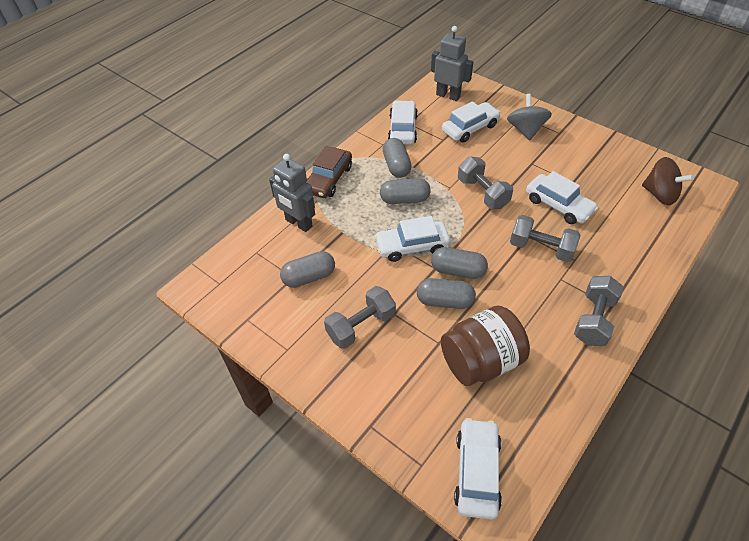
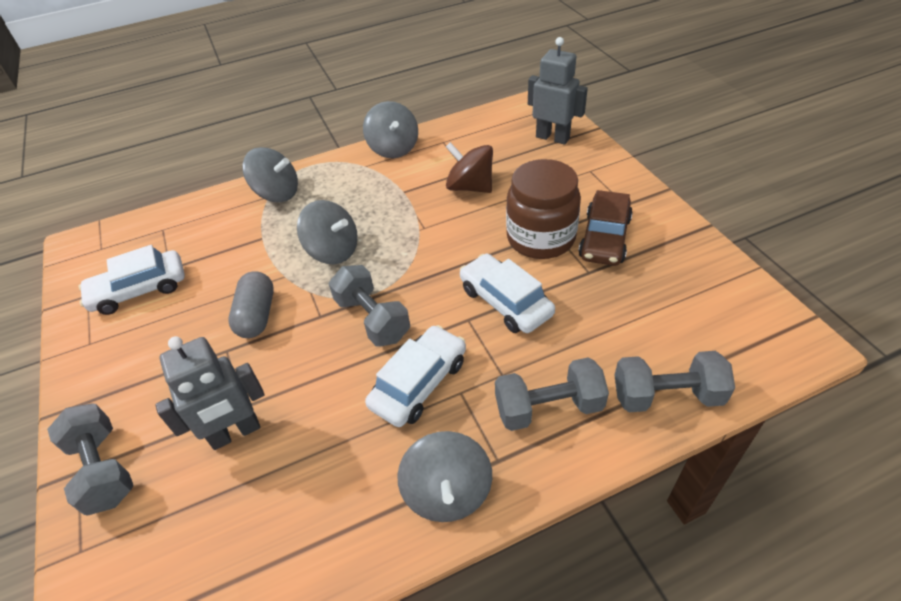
grey capsule: [280,251,335,288] [380,178,431,204] [383,138,412,178] [417,278,476,309] [431,247,488,279] = 5 -> [228,271,274,338] = 1
grey spinning top: [507,94,552,140] = 1 -> [243,147,298,202] [297,200,358,264] [363,101,418,158] [397,431,492,522] = 4
white car: [374,216,450,262] [388,100,418,145] [442,101,500,143] [454,418,502,520] [526,171,598,224] = 5 -> [78,245,185,315] [365,325,466,427] [460,254,555,333] = 3

